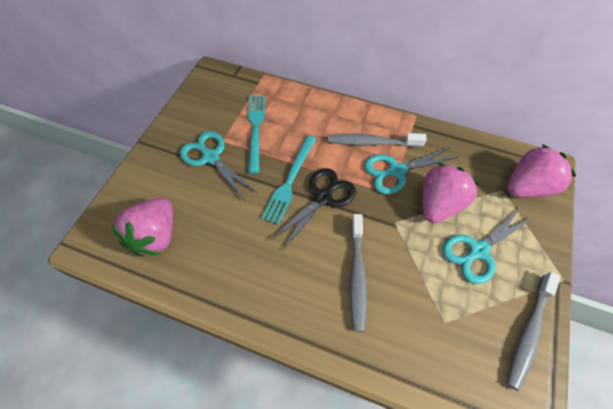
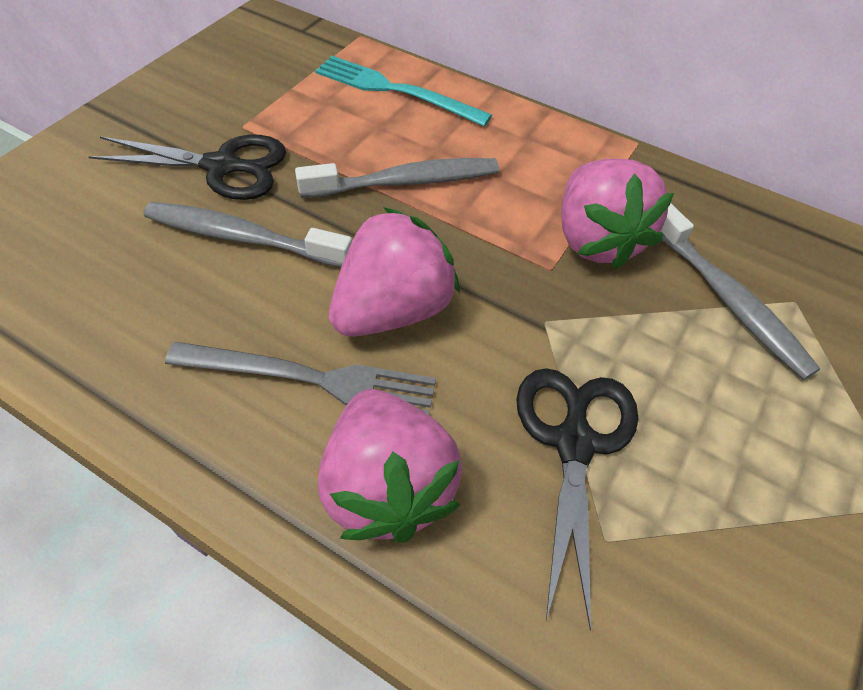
black scissors: [271,168,356,251] = 1 -> [88,135,286,200] [516,368,638,630] = 2
grey fork: none = 0 -> [165,342,436,415] = 1
turquoise fork: [248,95,265,174] [261,135,316,225] = 2 -> [315,56,492,126] = 1
turquoise scissors: [180,131,257,200] [364,147,458,194] [443,207,534,284] = 3 -> none = 0

